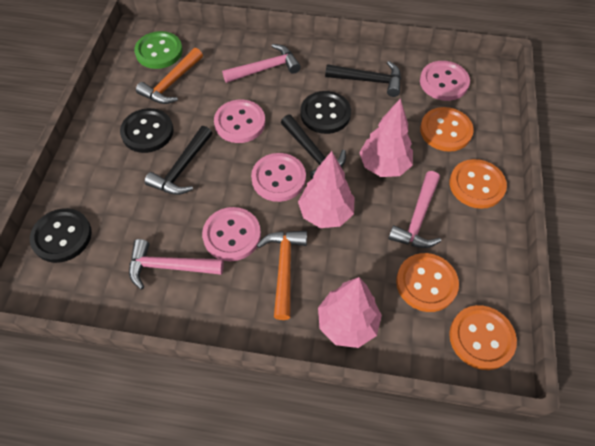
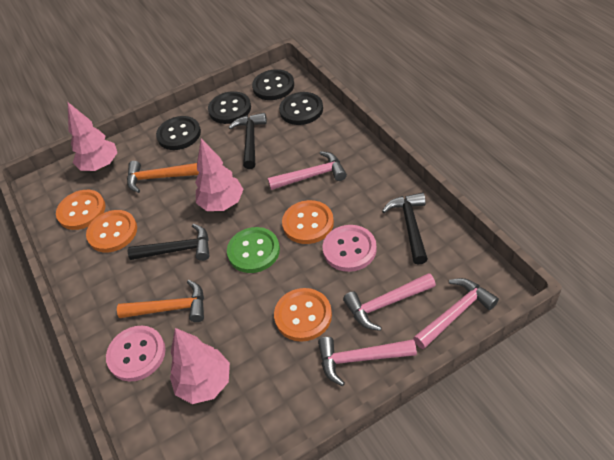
black button: [30,208,92,263] [120,108,174,153] [300,91,351,134] = 3 -> [156,116,201,150] [208,91,251,124] [252,69,294,100] [279,92,323,125] = 4
pink button: [202,207,261,261] [214,100,265,143] [251,153,306,202] [420,61,470,101] = 4 -> [106,326,166,382] [323,225,377,272] = 2
pink hammer: [129,239,224,290] [222,44,301,83] [388,171,441,248] = 3 -> [268,151,347,190] [318,337,417,386] [343,273,436,331] [413,278,499,349] = 4

